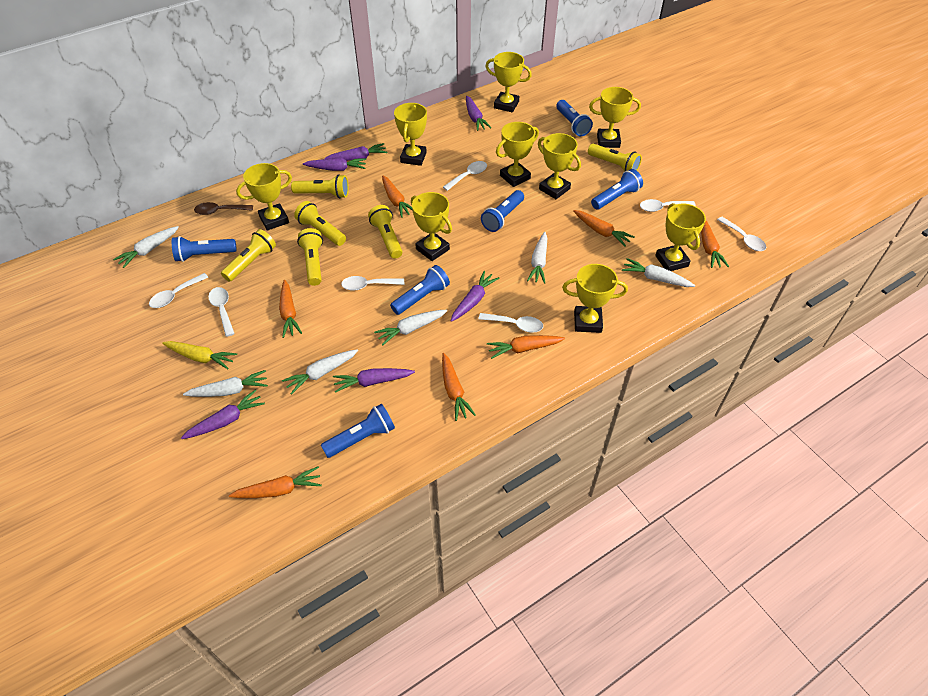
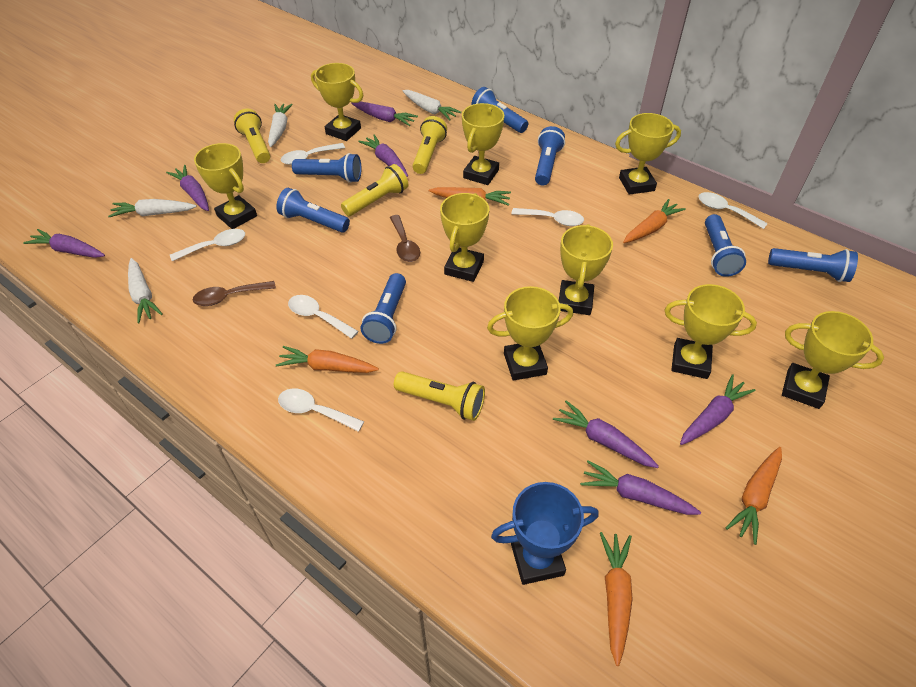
blue flashlight: [172,236,237,262] [321,404,395,458] [390,265,450,315] [481,190,524,232] [556,100,593,136] [591,169,643,209] = 6 -> [276,188,350,233] [292,153,361,183] [361,273,406,344] [472,87,528,133] [535,126,565,185] [705,214,746,277] [768,248,858,282] = 7
blue trophy: none = 0 -> [491,482,599,585] = 1
brown spoon: [194,202,253,215] = 1 -> [193,281,276,306] [390,215,420,262] = 2
orange carrot: [229,466,322,498] [279,280,302,338] [382,176,413,218] [442,353,476,421] [487,335,565,359] [573,210,634,246] [701,221,729,268] = 7 -> [276,346,379,373] [429,187,511,206] [600,532,633,666] [623,199,686,243] [726,447,782,545] = 5
purple carrot: [181,390,265,439] [303,158,366,171] [324,143,387,161] [333,368,415,393] [451,271,499,322] [466,96,491,131] = 6 -> [23,229,105,258] [166,165,209,211] [351,102,418,126] [358,134,408,177] [553,400,659,468] [580,460,701,515] [680,374,755,445] = 7
white carrot: [113,226,179,268] [183,370,268,397] [282,349,358,395] [374,310,447,346] [527,232,547,284] [622,258,695,287] = 6 -> [108,199,196,217] [128,258,163,323] [268,104,293,147] [403,90,461,120] = 4
white spoon: [149,273,208,308] [208,287,235,337] [341,276,404,291] [443,161,487,191] [478,313,543,333] [640,199,696,212] [717,217,766,251] = 7 -> [170,229,245,261] [278,389,364,432] [280,143,345,165] [288,295,358,339] [511,208,584,226] [698,192,768,229] = 6
yellow carrot: [162,341,237,369] = 1 -> none = 0
yellow flashlight: [221,229,276,282] [291,174,349,199] [294,201,346,246] [297,228,323,286] [368,205,403,259] [588,144,642,172] = 6 -> [234,109,270,163] [341,164,408,216] [394,371,485,421] [412,116,447,174] = 4

